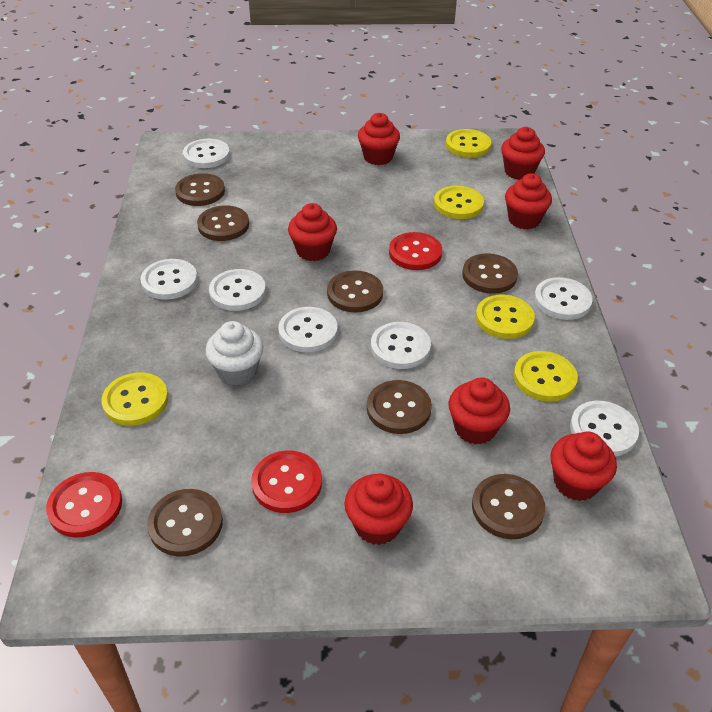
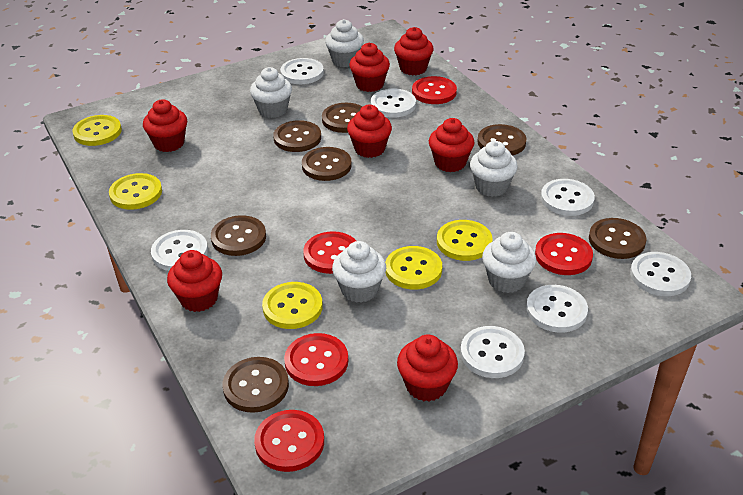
red button: [46,472,122,538] [251,450,322,513] [389,232,442,270] = 3 -> [254,410,324,472] [284,333,348,386] [303,231,356,274] [412,76,457,104] [535,233,593,275] = 5
white cupcake: [205,321,263,386] = 1 -> [250,67,292,118] [325,19,364,67] [332,241,386,303] [470,141,518,197] [482,232,537,293] = 5

